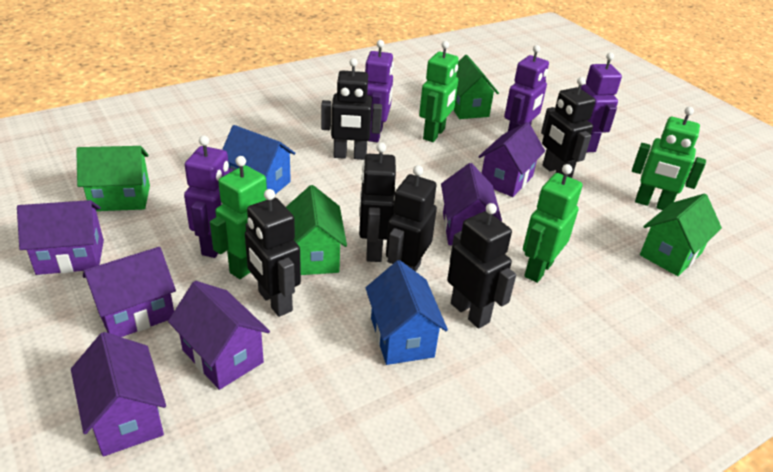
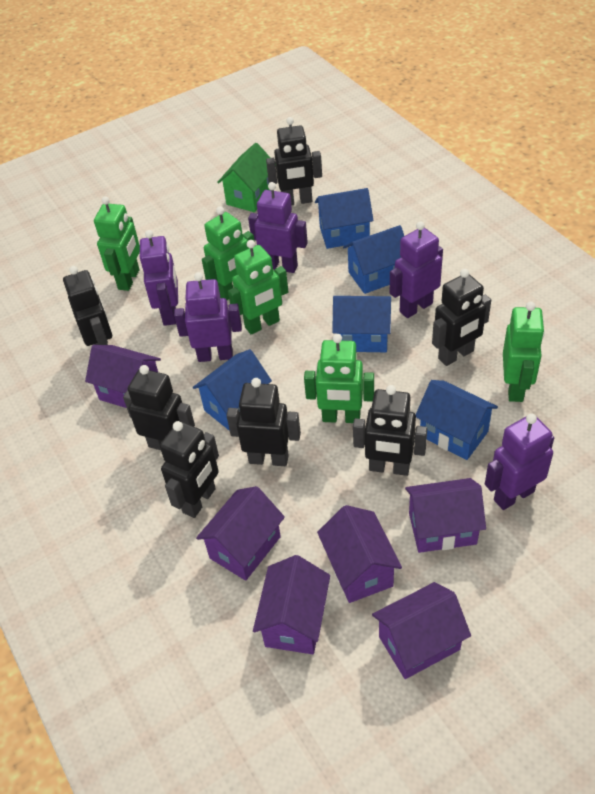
black robot: [245,189,301,317] [321,58,382,160] [359,143,396,262] [386,165,437,272] [447,203,516,329] [541,77,595,178] = 6 -> [63,266,112,346] [123,365,195,450] [160,421,219,518] [226,378,301,466] [266,117,322,205] [353,385,427,476] [432,269,491,366] = 7
blue house: [222,125,295,194] [366,260,448,365] = 2 -> [193,349,272,431] [315,188,374,249] [332,296,391,352] [343,225,404,294] [416,380,498,460] = 5
green house: [76,146,150,211] [286,185,347,275] [453,55,499,119] [640,193,722,276] = 4 -> [217,143,276,212] = 1
green robot: [210,156,267,279] [419,41,459,142] [523,164,583,283] [632,107,706,210] = 4 -> [94,196,140,291] [202,206,255,300] [228,240,288,334] [304,334,374,423] [503,302,545,402] = 5
purple robot: [184,135,233,258] [365,40,394,142] [504,45,549,132] [581,53,622,152] = 4 -> [140,230,178,326] [174,272,242,362] [248,182,308,273] [390,221,443,318] [485,413,554,510] = 5

